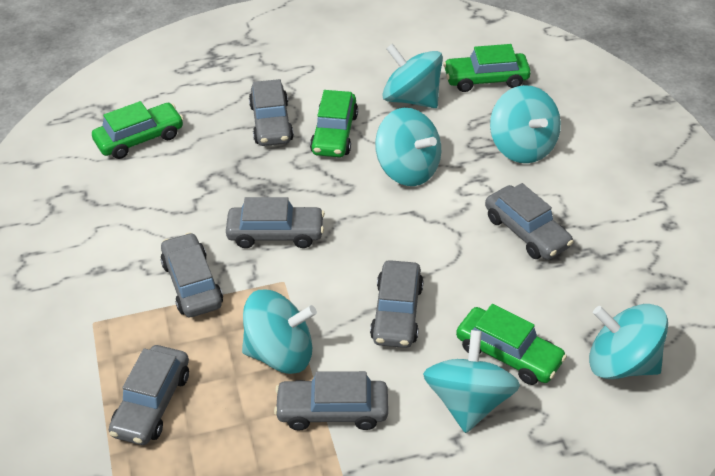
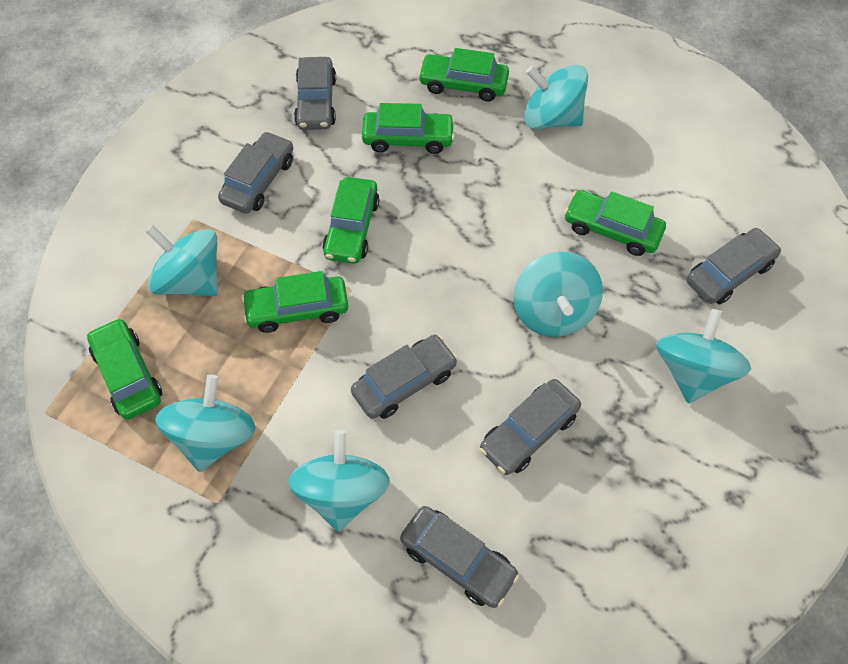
green car: [92,101,184,159] [310,90,358,157] [443,44,531,92] [456,304,567,385] = 4 -> [87,318,162,420] [241,271,348,333] [323,177,379,264] [362,103,455,154] [418,48,509,102] [564,190,666,256] = 6
grey car: [109,345,189,445] [160,232,223,317] [226,197,325,248] [249,79,294,146] [274,371,388,430] [370,260,424,348] [485,183,573,260] = 7 -> [218,131,293,214] [294,57,336,130] [351,335,458,419] [400,506,520,608] [480,379,581,475] [687,228,781,305] = 6

